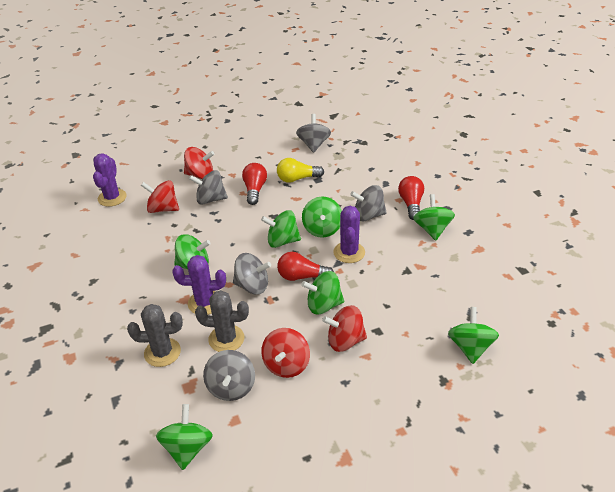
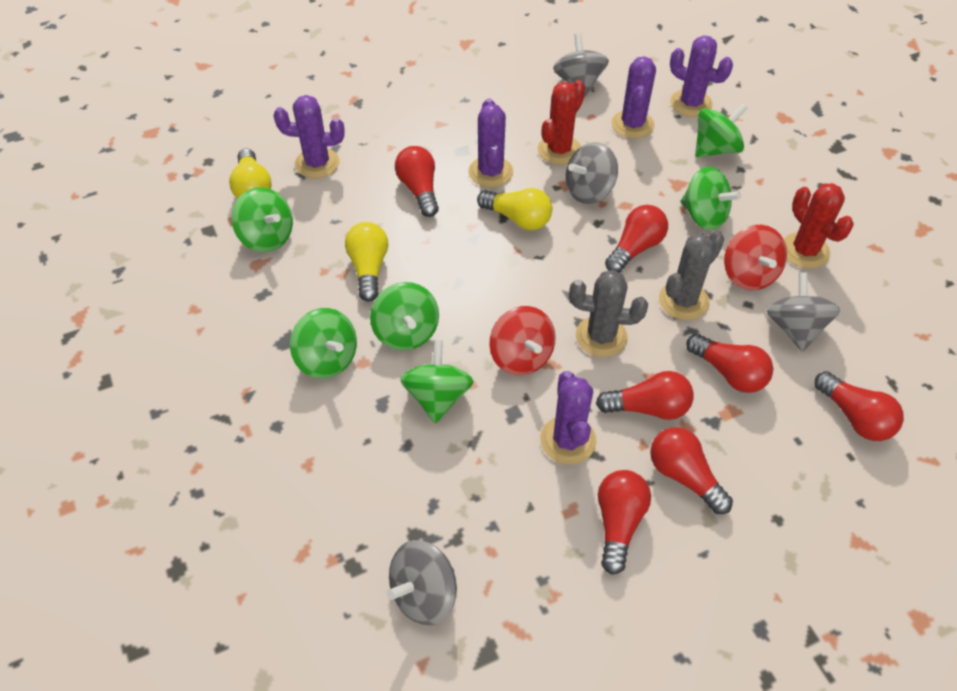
green spinning top: [156,404,213,470] [174,234,211,270] [261,210,301,248] [301,271,344,314] [302,197,342,238] [413,194,455,241] [448,307,499,364] = 7 -> [232,187,293,252] [290,308,357,379] [370,282,439,350] [400,340,474,424] [680,167,741,230] [695,104,748,157] = 6
grey spinning top: [189,170,228,205] [203,350,255,401] [233,253,271,295] [296,114,331,153] [350,185,387,221] = 5 -> [386,540,457,625] [553,33,609,98] [566,142,618,204] [767,272,840,352] = 4
purple cactus: [93,153,127,207] [172,255,226,315] [333,206,365,263] = 3 -> [274,95,345,179] [468,98,513,188] [540,371,597,464] [611,56,656,139] [670,35,733,117] = 5
red cactus: none = 0 -> [538,80,585,165] [784,183,854,269] = 2
red light bulb: [242,163,267,205] [277,252,334,281] [398,176,424,220] = 3 -> [395,146,439,217] [596,371,694,420] [598,470,651,575] [605,205,668,273] [650,427,733,514] [686,334,773,393] [815,371,904,441] = 7
red spinning top: [141,180,179,213] [184,147,215,179] [261,328,310,378] [322,305,367,352] = 4 -> [490,306,556,376] [724,225,787,290] = 2
yellow light bulb: [277,158,324,183] = 1 -> [229,149,272,198] [345,222,388,302] [477,188,552,230] = 3

